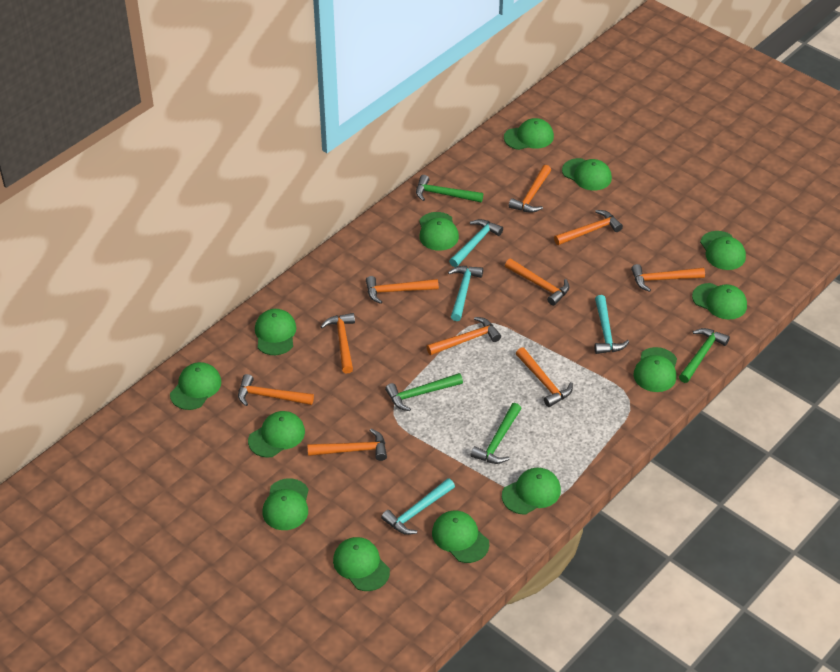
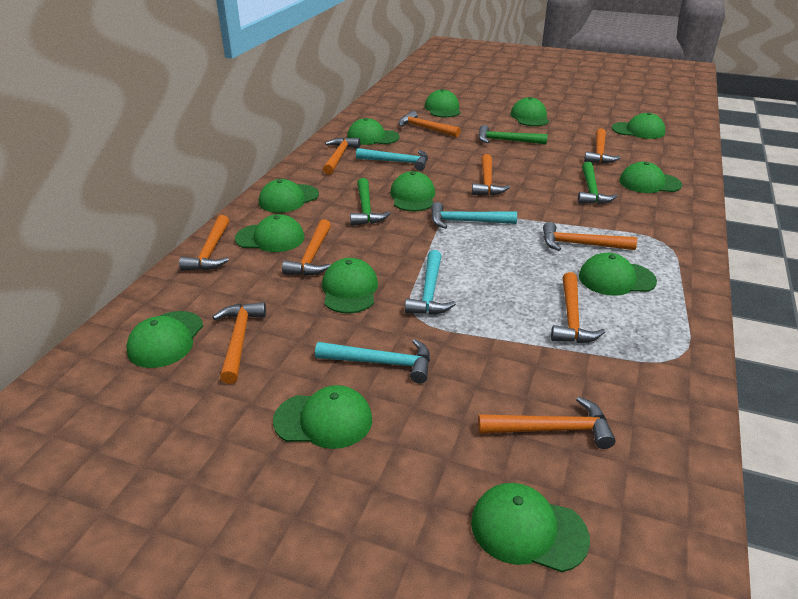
green hammer: [385,373,463,411] [416,175,483,202] [470,403,522,464] [679,328,730,383] = 4 -> [350,178,391,226] [478,125,548,144] [578,162,618,204] = 3

